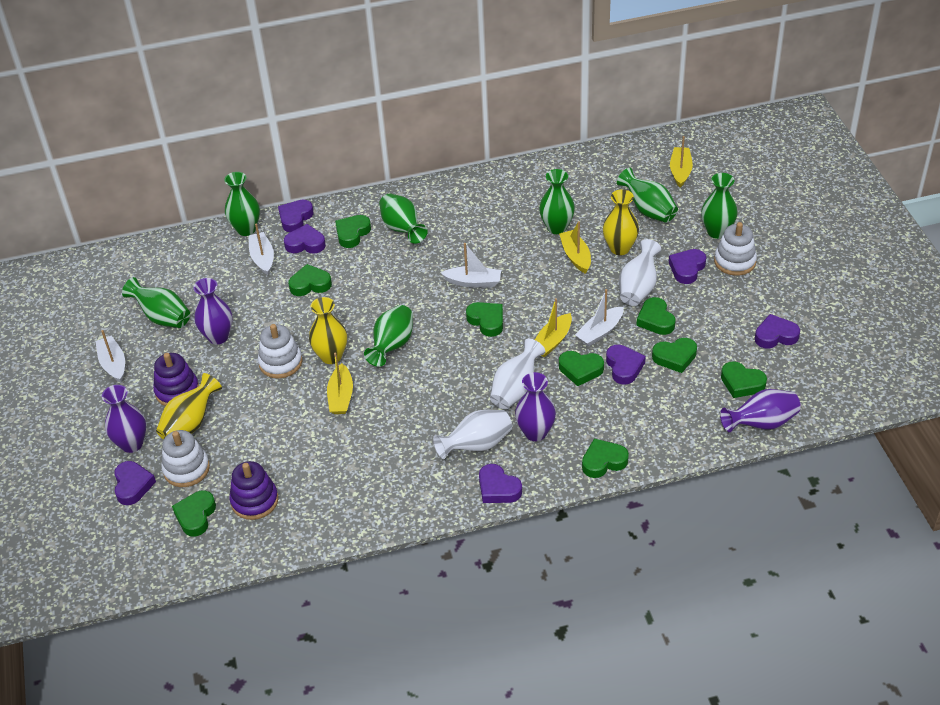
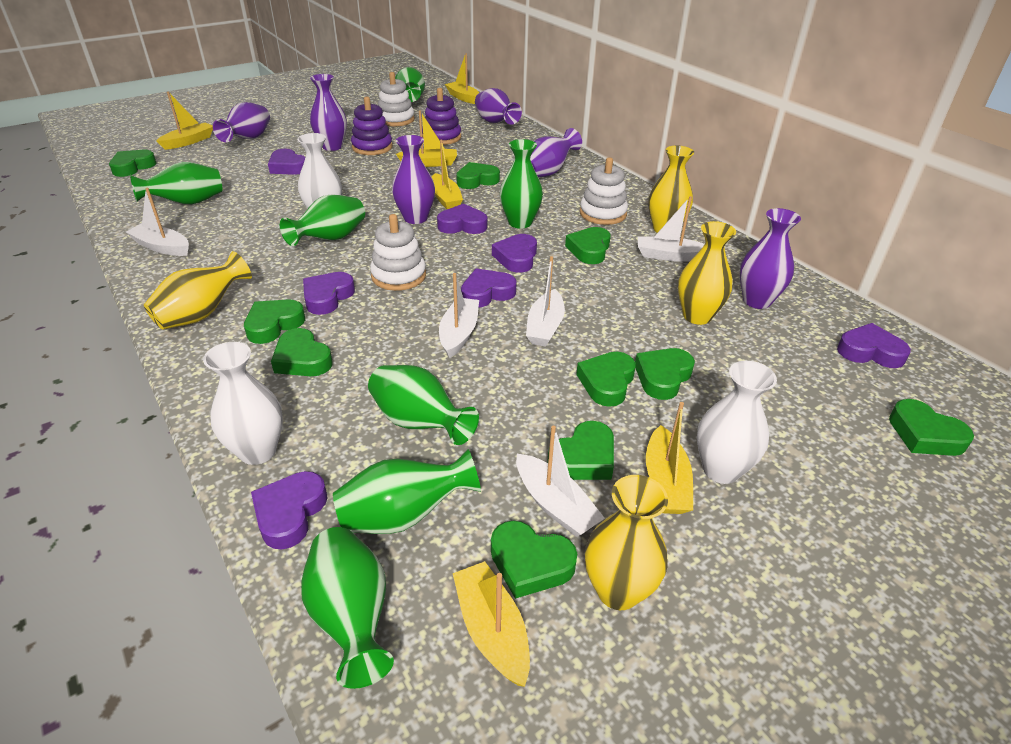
green heart: [172,490,216,536] [288,264,332,296] [335,215,371,248] [466,302,503,337] [559,351,604,386] [582,439,629,478] [636,297,676,335] [652,338,697,373] [721,361,767,398] = 9 -> [109,150,157,177] [244,299,305,344] [271,328,333,376] [456,162,500,189] [491,520,577,599] [547,421,614,480] [565,227,611,264] [576,352,636,407] [635,348,695,400] [889,399,974,456] = 10
purple vase: [102,385,146,453] [193,278,233,344] [515,372,556,441] [720,389,801,432] = 4 -> [213,102,270,142] [310,74,347,151] [392,135,435,224] [475,88,522,124] [530,128,582,177] [740,208,801,309] = 6
white boat: [95,330,125,382] [248,224,274,275] [441,243,501,287] [575,289,623,346] = 4 -> [126,188,189,256] [439,273,479,358] [516,426,605,537] [526,256,565,347] [638,196,705,262] = 5
yellow boat: [327,353,353,414] [535,298,572,357] [559,221,591,274] [670,136,693,188] = 4 -> [156,91,213,150] [396,110,457,167] [432,140,463,209] [445,53,480,104] [453,561,530,687] [646,402,693,514] = 6
yellow vase: [156,373,222,440] [309,297,347,364] [603,189,639,255] = 3 -> [144,251,252,329] [585,475,668,610] [648,146,694,233] [678,221,736,325] = 4

